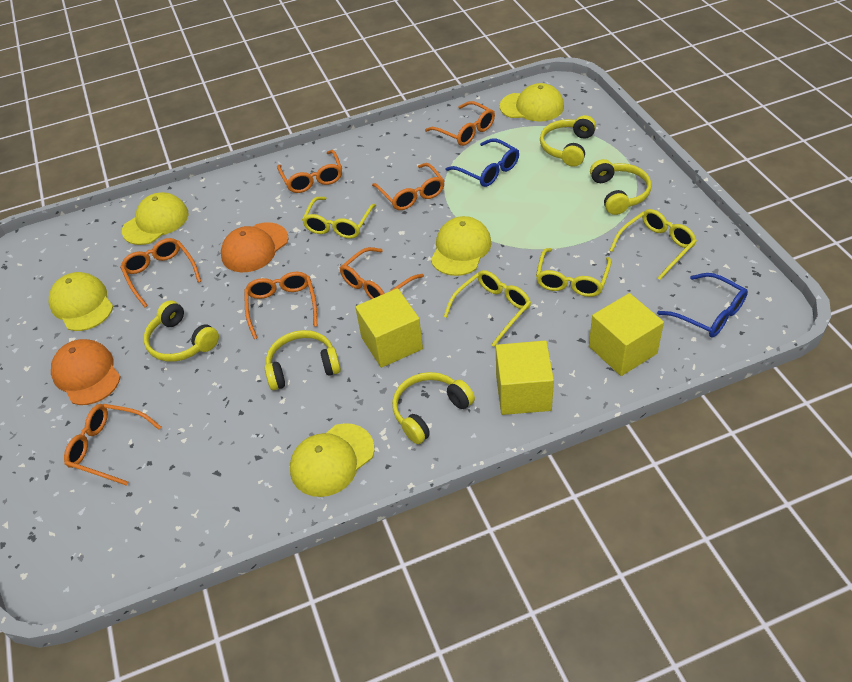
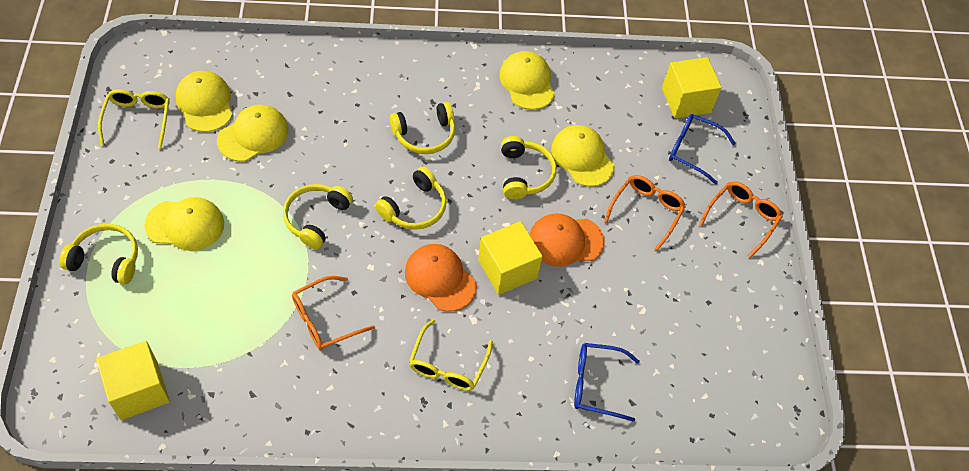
orange glasses: [64,404,162,486] [120,238,201,307] [245,272,317,339] [277,150,342,193] [340,247,424,299] [372,163,444,210] [425,101,495,146] = 7 -> [292,276,375,350] [604,175,686,251] [699,181,782,258] = 3
yellow glasses: [302,197,376,239] [443,270,531,347] [536,248,612,297] [609,209,697,280] = 4 -> [98,89,170,149] [409,319,493,391] = 2

